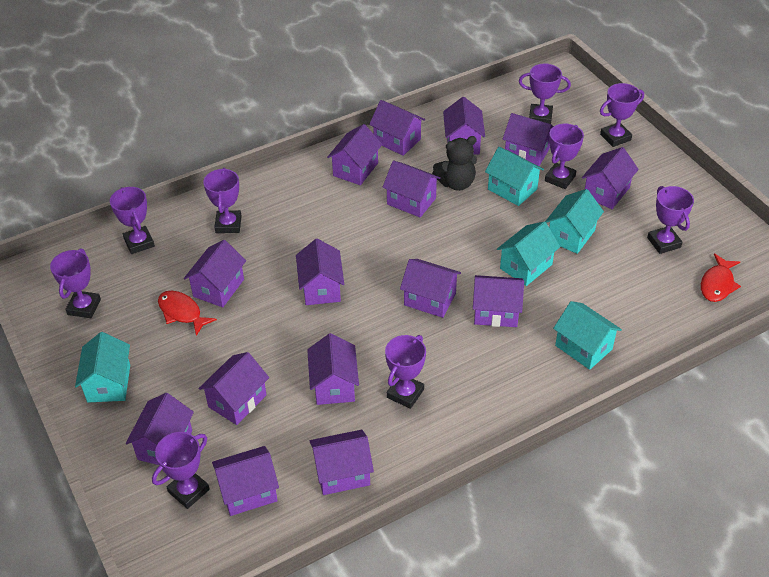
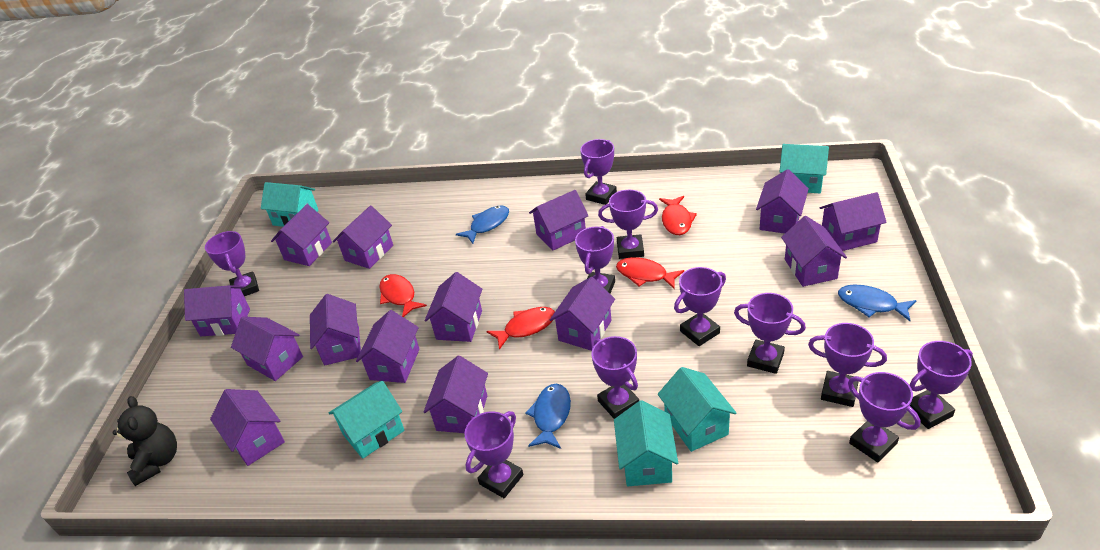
blue fish: none = 0 -> [456,205,509,244] [525,384,571,449] [838,284,917,321] = 3
purple house: [126,393,194,465] [184,240,246,307] [199,352,269,425] [212,446,279,516] [296,239,344,305] [307,333,359,405] [310,430,374,495] [327,124,382,185] [369,100,425,156] [383,160,441,218] [400,259,461,318] [443,97,485,155] [473,275,524,327] [503,113,554,166] [582,147,639,209] = 15 -> [184,285,250,336] [210,389,285,466] [231,317,303,381] [271,204,332,266] [310,294,361,366] [333,205,393,269] [356,310,419,383] [424,356,488,433] [425,272,483,342] [529,190,589,251] [550,277,615,351] [756,169,809,234] [781,216,847,287] [820,192,887,251] = 14
purple trophy: [50,249,101,318] [110,187,155,254] [152,432,210,509] [203,168,242,233] [385,335,426,409] [519,64,571,124] [545,124,584,189] [600,83,644,147] [647,186,694,254] = 9 -> [205,231,259,296] [464,411,523,498] [575,226,615,294] [580,139,617,205] [591,336,639,419] [598,190,658,259] [674,267,726,346] [734,293,806,374] [808,323,887,407] [848,372,920,462] [910,341,973,429] = 11
red fish: [158,291,217,336] [701,253,741,302] = 2 -> [380,274,427,317] [487,307,555,350] [616,257,684,289] [659,196,697,235] = 4

